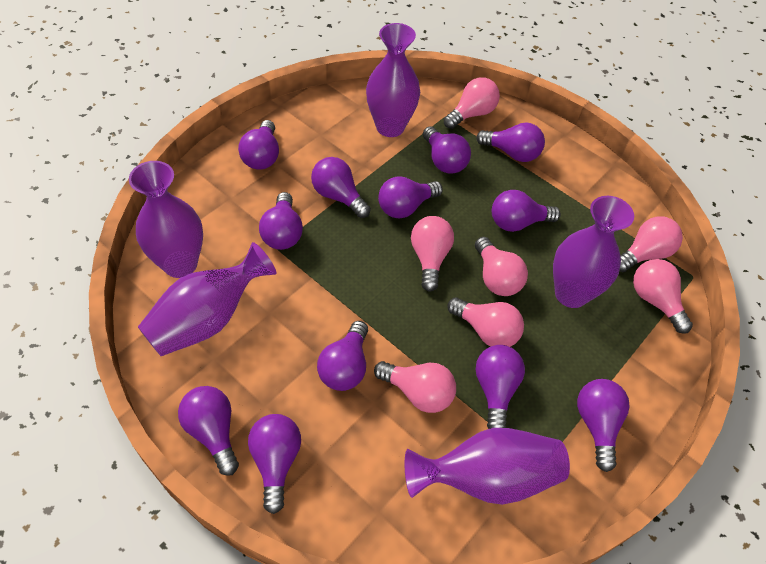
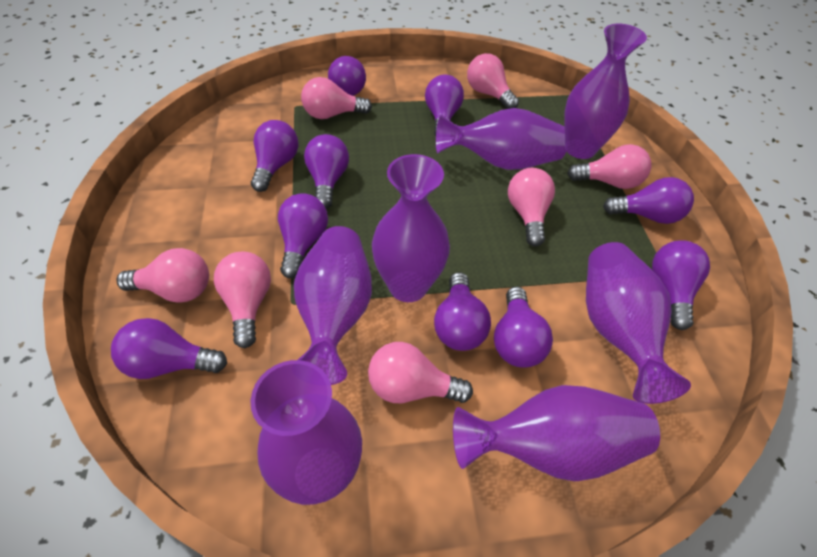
purple light bulb: [178,386,239,476] [238,120,279,170] [248,414,301,514] [259,192,303,250] [311,157,371,218] [317,321,368,391] [378,176,443,218] [423,126,471,174] [476,123,545,162] [476,345,525,429] [492,190,561,232] [577,379,630,472] = 12 -> [111,318,227,379] [251,120,298,192] [278,193,328,278] [304,134,349,209] [328,56,366,96] [425,75,464,136] [434,272,491,351] [494,287,553,368] [603,177,694,224] [652,240,710,330] = 10
purple vase: [129,161,203,278] [138,242,277,356] [366,23,420,137] [405,428,570,505] [553,196,634,308] = 5 -> [250,360,362,505] [294,226,372,385] [372,154,450,302] [436,108,569,170] [453,385,660,481] [564,24,647,159] [586,242,691,404] = 7

